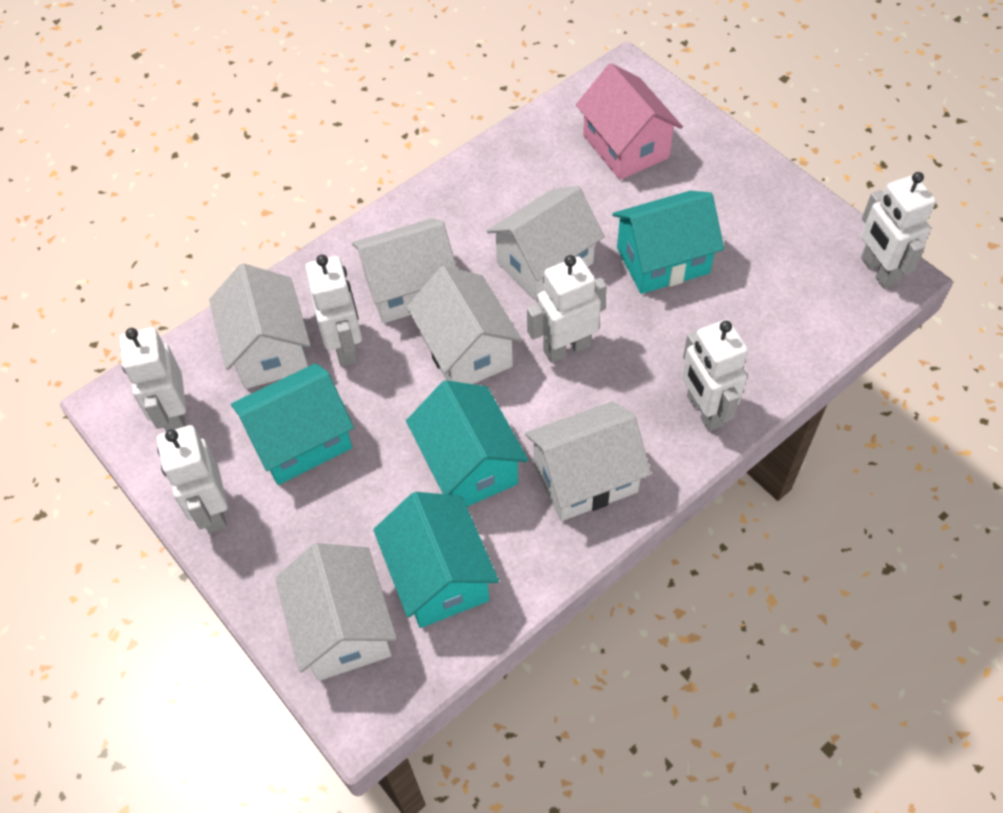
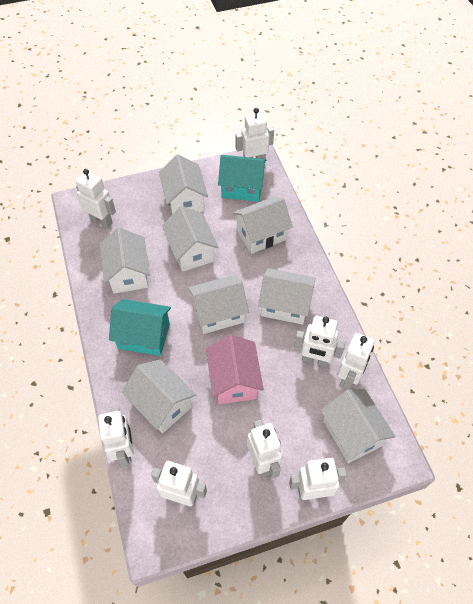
turquoise house: [231,363,354,485] [373,492,499,628] [406,380,528,507] [612,191,724,294] = 4 -> [109,299,171,356] [218,155,266,202] = 2
white house: [209,263,311,389] [275,543,397,681] [352,218,457,323] [407,266,522,384] [487,186,604,301] [525,401,651,521] = 6 -> [100,228,150,294] [122,359,196,434] [159,154,208,214] [162,206,219,272] [188,275,249,334] [233,197,293,254] [258,268,315,325] [321,389,396,463] = 8
white robot: [120,327,186,432] [156,425,228,533] [305,255,362,367] [527,255,607,363] [682,319,748,431] [861,172,936,289] = 6 -> [76,169,116,228] [98,407,134,466] [151,461,207,506] [236,108,274,159] [247,420,282,479] [289,458,347,500] [294,316,345,367] [337,333,375,390] = 8

